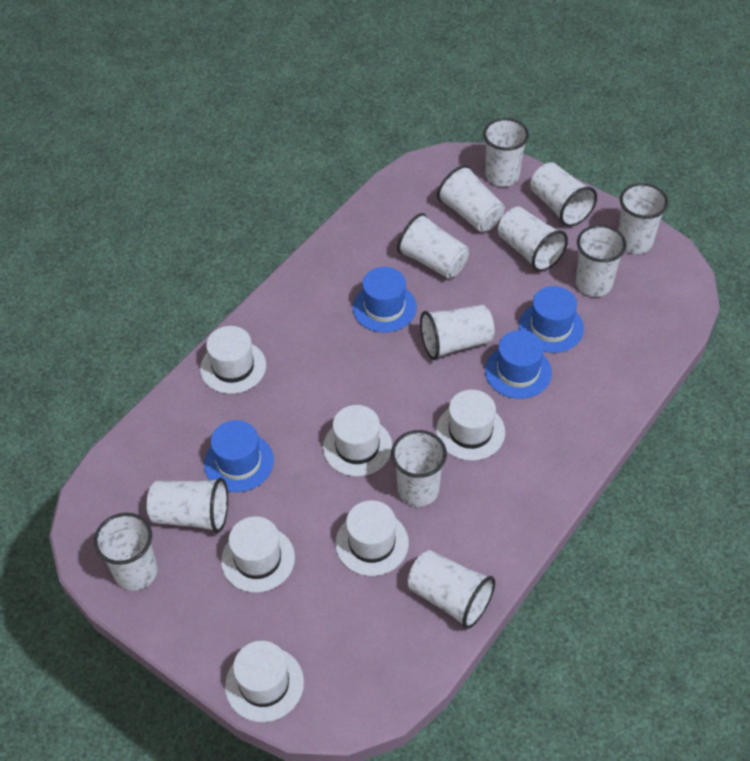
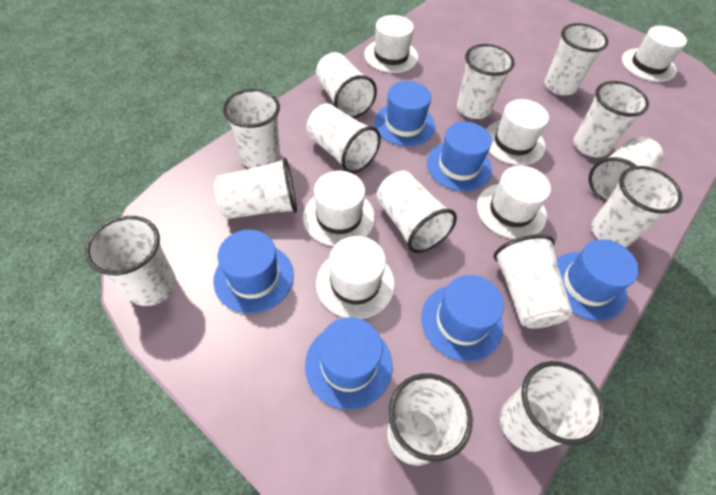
blue hat: [204,420,274,492] [353,267,417,333] [485,330,552,399] [519,286,584,353] = 4 -> [213,230,294,313] [305,317,392,410] [374,81,435,146] [421,275,504,361] [427,122,492,191] [556,239,639,321] = 6
white cup: [94,513,157,591] [147,478,228,533] [391,430,447,507] [397,213,469,279] [408,550,495,629] [420,305,495,360] [437,165,505,232] [483,118,529,187] [498,207,568,272] [530,162,597,227] [576,225,627,297] [618,183,668,254] = 12 -> [85,216,176,306] [214,157,297,219] [223,89,280,169] [306,103,381,173] [316,52,377,118] [376,171,457,253] [387,373,473,465] [457,44,515,119] [494,234,572,329] [500,361,605,452] [545,23,609,95] [573,81,649,157] [589,137,664,202] [591,166,683,247] = 14

